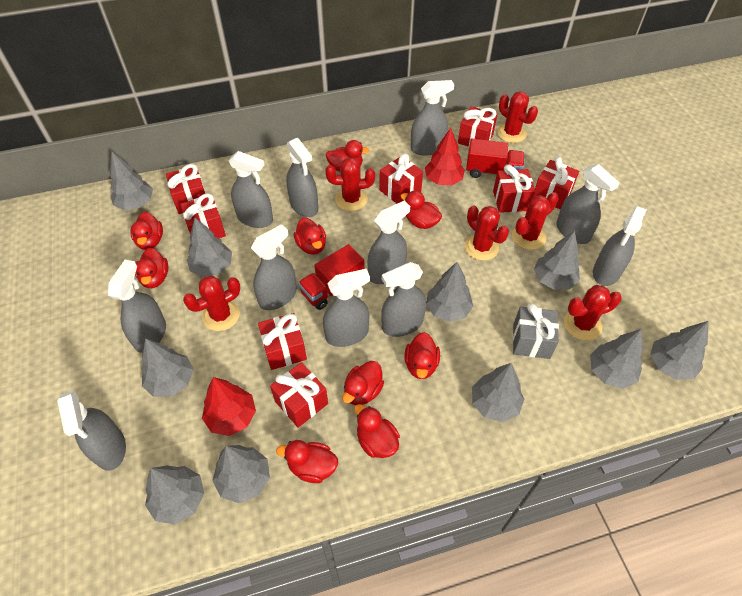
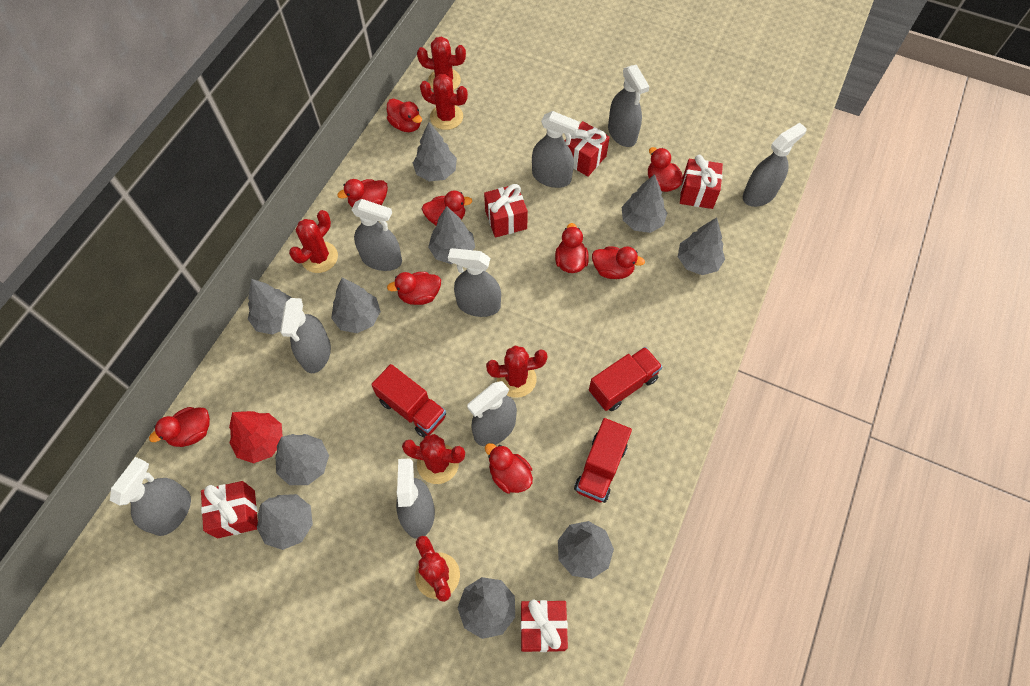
grey gift: [513,303,559,359] = 1 -> none = 0
grey spray bottle: [57,390,126,471] [108,260,166,353] [229,151,273,228] [251,224,297,310] [286,138,318,217] [323,269,370,347] [367,200,410,284] [381,262,426,337] [411,80,454,156] [556,164,620,244] [593,206,647,286] = 11 -> [110,457,191,536] [280,298,331,373] [352,199,402,271] [396,458,435,539] [448,248,501,317] [467,381,517,446] [532,111,580,188] [608,65,650,147] [743,123,807,207] = 9
red gift: [166,164,206,214] [180,193,226,238] [258,313,307,370] [270,362,328,428] [379,154,423,204] [458,106,498,147] [493,165,535,213] [534,157,579,209] = 8 -> [201,481,258,539] [484,184,528,238] [520,600,568,652] [564,121,610,177] [680,155,723,209] = 5
red tree: [202,377,256,436] [425,128,465,186] = 2 -> [229,411,283,463] = 1
red truck: [298,244,364,310] [466,139,525,178] = 2 -> [371,364,446,437] [574,418,632,503] [589,347,663,411] = 3

